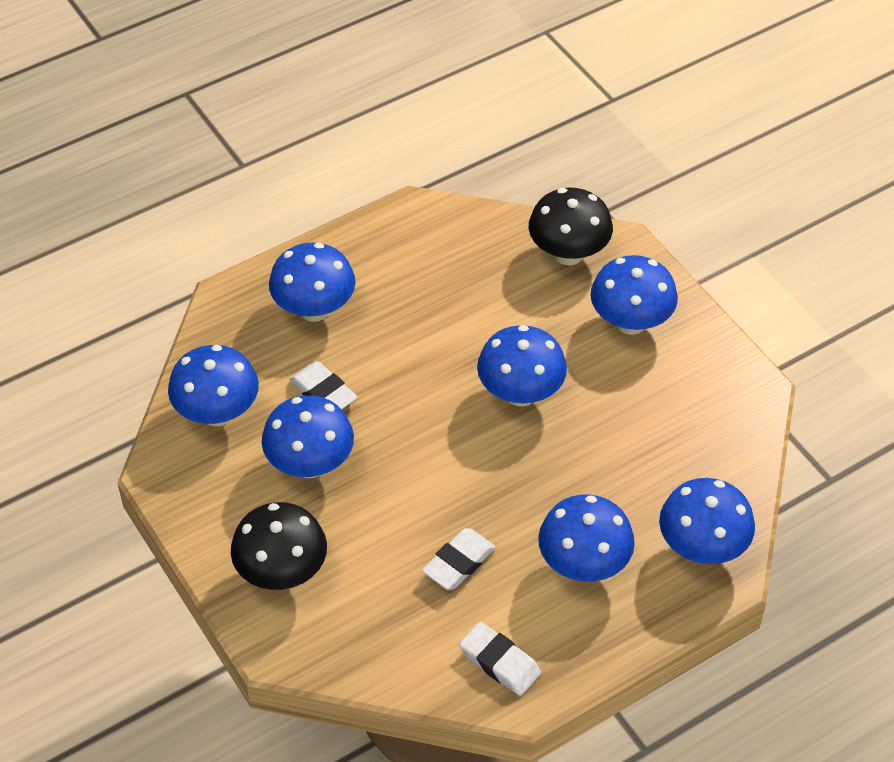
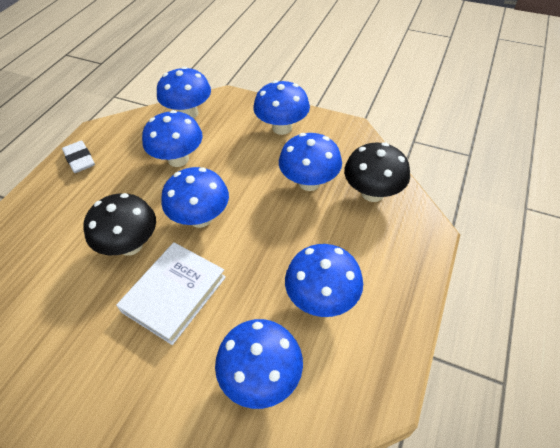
white book: none = 0 -> [116,242,226,345] = 1
white eraser: [289,361,358,409] [422,528,496,590] [459,622,541,696] = 3 -> [62,141,95,173] = 1

